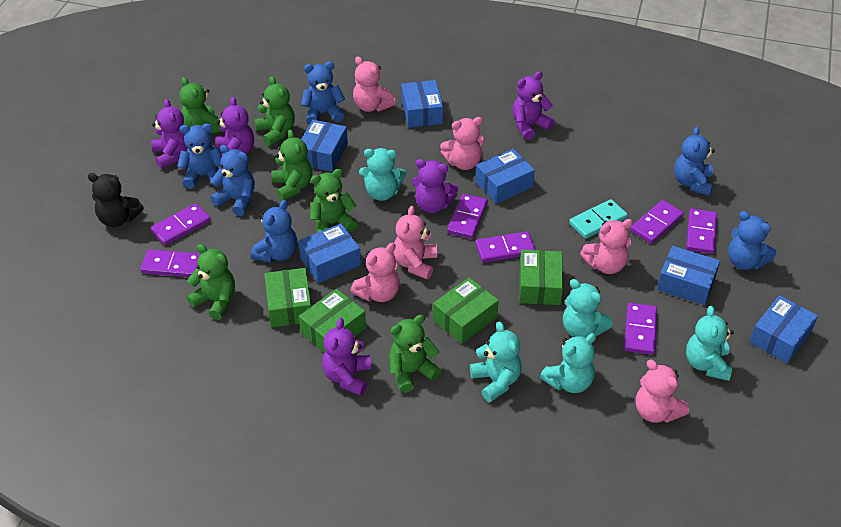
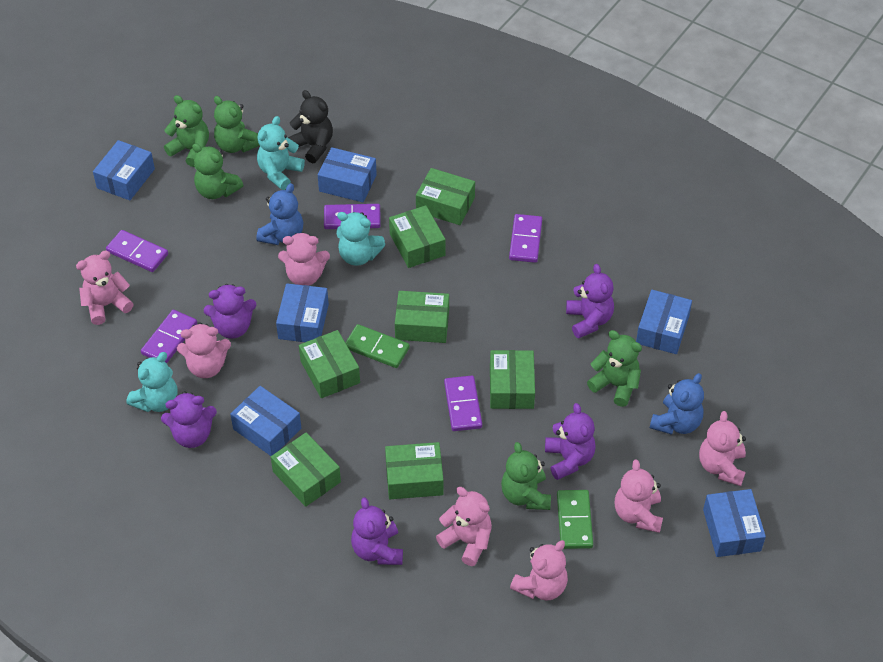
blue teddy bear: [177,123,222,189] [210,145,255,216] [251,200,297,263] [301,61,345,125] [674,126,715,196] [728,211,776,270] = 6 -> [256,183,303,245] [650,373,704,435] = 2
green box: [265,268,311,327] [299,289,366,353] [433,278,499,344] [519,250,563,305] = 4 -> [271,432,341,507] [299,330,360,398] [385,442,444,499] [389,205,446,268] [395,291,449,343] [416,168,475,225] [490,350,535,409] = 7
green domino: none = 0 -> [345,324,410,368] [557,490,593,549] = 2
green teddy bear: [180,77,222,134] [187,244,235,320] [254,76,295,146] [271,129,313,201] [310,169,357,233] [389,315,441,393] = 6 -> [164,95,209,167] [192,143,243,199] [214,96,260,153] [501,442,551,510] [587,330,642,407] = 5
pink teddy bear: [350,243,400,302] [353,56,396,112] [393,206,437,280] [440,117,485,170] [580,219,633,274] [636,359,689,423] = 6 -> [76,250,134,325] [177,323,231,378] [278,232,330,285] [436,487,492,566] [510,540,568,601] [614,460,663,533] [699,411,746,486] = 7
purple domino: [140,249,200,277] [150,203,211,246] [447,194,488,239] [476,231,536,263] [624,303,657,355] [630,200,684,244] [686,209,717,254] = 7 -> [106,230,168,272] [141,310,197,363] [324,204,381,229] [444,376,482,431] [509,214,542,263] = 5
turquoise domino: [569,199,628,239] = 1 -> none = 0
turquoise teddy bear: [359,148,406,201] [470,321,522,402] [540,333,596,393] [563,279,612,338] [686,306,734,381] = 5 -> [127,352,178,412] [257,116,305,190] [336,212,385,266] = 3

